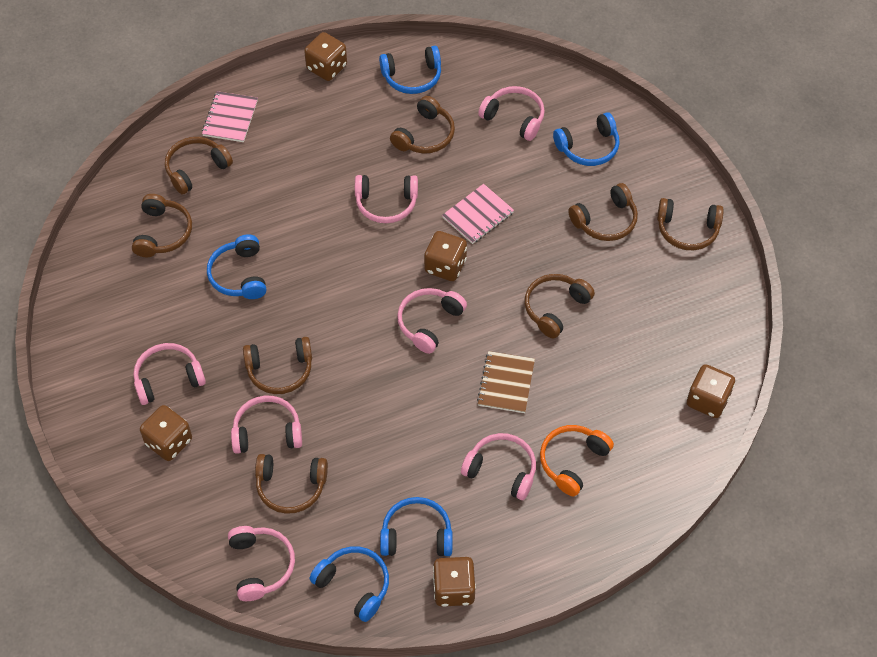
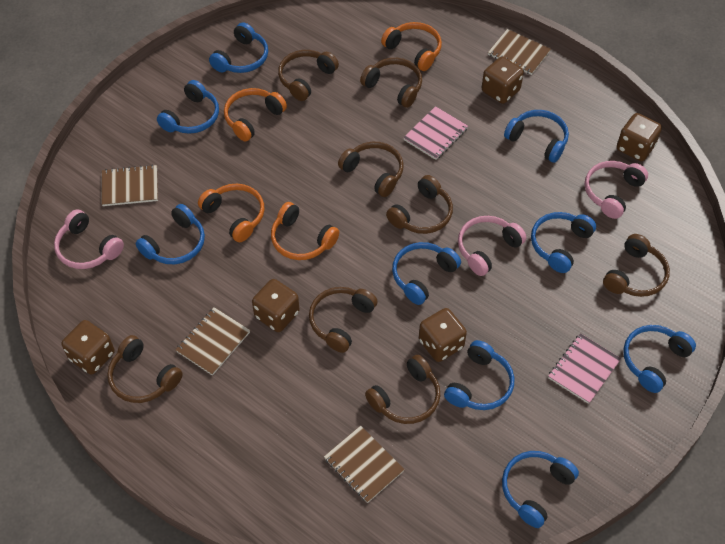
blue headphones: [207,234,267,299] [310,546,389,622] [379,46,441,94] [380,497,452,556] [553,112,620,166] = 5 -> [135,204,205,264] [157,80,219,134] [209,22,268,73] [392,242,461,305] [444,340,514,410] [502,451,579,528] [504,110,569,163] [531,212,596,273] [623,325,696,393] = 9
brown notebook: [477,351,535,413] = 1 -> [101,165,158,206] [176,307,250,375] [324,426,405,503] [488,29,551,75] = 4
orange headphones: [540,425,614,496] = 1 -> [198,184,265,242] [224,88,287,142] [271,202,339,260] [381,22,442,71] = 4
pink headphones: [133,343,206,405] [228,526,295,601] [231,396,302,454] [355,175,418,223] [397,288,467,354] [461,433,536,500] [478,86,545,141] = 7 -> [54,209,124,269] [458,216,526,276] [585,161,648,219] = 3

